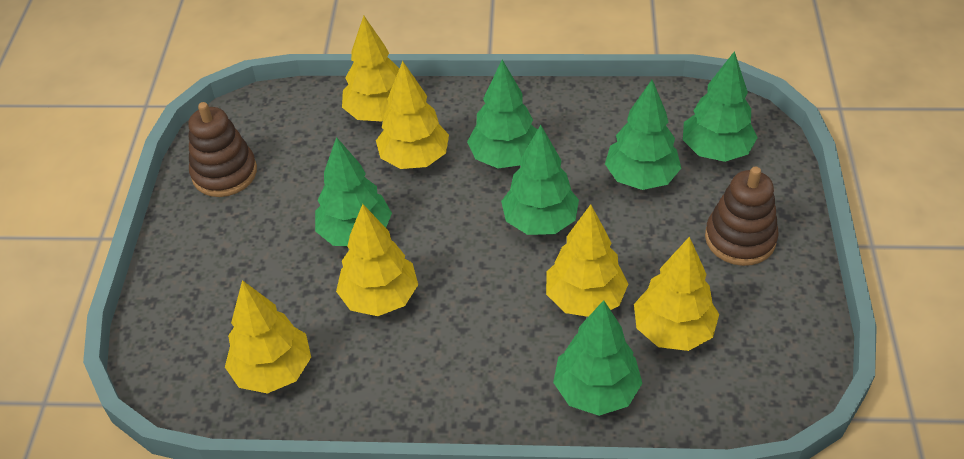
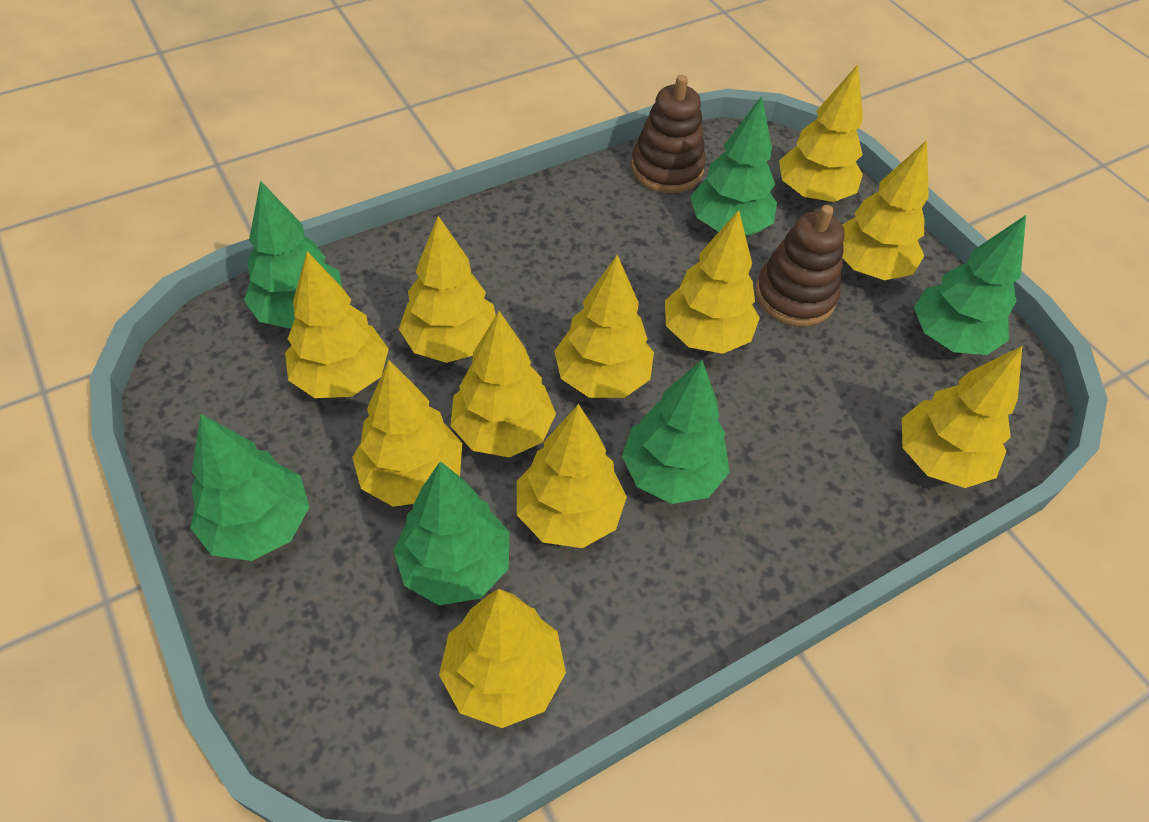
yellow tree: [225,280,311,394] [336,204,418,316] [342,16,399,122] [376,61,449,169] [546,204,628,317] [634,236,719,351] = 6 -> [285,252,389,398] [352,360,462,507] [399,216,496,363] [439,589,566,728] [451,311,556,457] [517,404,627,548] [554,255,654,398] [665,210,760,354] [779,64,863,202] [842,140,929,280] [902,346,1022,488] = 11

